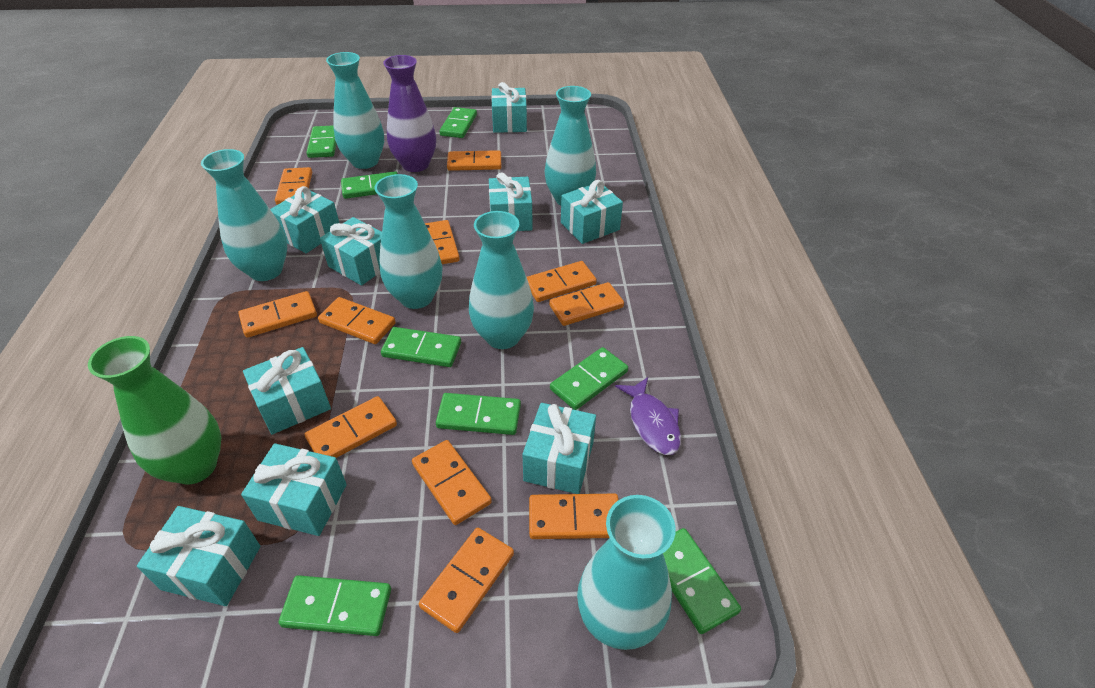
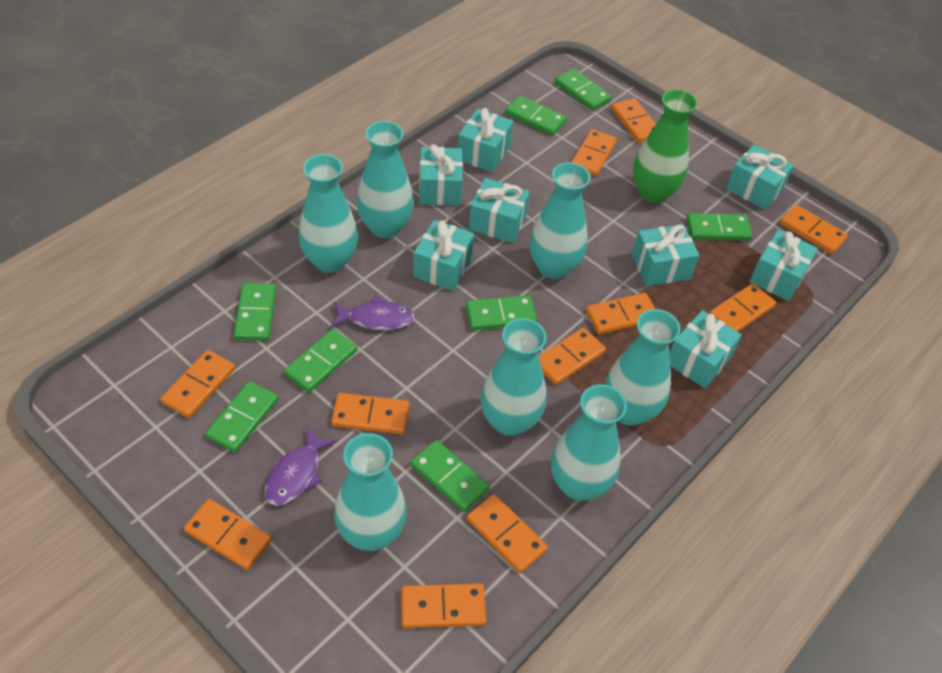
purple fish: [615,377,681,455] = 1 -> [264,427,337,506] [331,296,415,330] = 2
purple vase: [383,55,436,172] = 1 -> none = 0
turquoise gift: [137,506,260,606] [241,443,347,536] [243,347,331,435] [270,186,339,253] [320,217,382,286] [489,172,532,231] [491,82,527,133] [522,403,596,494] [561,180,623,244] = 9 -> [413,220,474,291] [419,144,463,206] [458,108,513,172] [469,178,530,243] [632,224,700,286] [669,310,742,388] [726,144,794,210] [749,230,818,301] = 8
turquoise vase: [201,149,287,281] [326,52,384,169] [374,174,442,309] [469,211,534,349] [545,86,596,205] [577,495,676,650] = 6 -> [298,154,358,273] [334,433,407,551] [357,121,414,238] [481,318,547,436] [529,162,591,279] [551,384,627,501] [605,309,681,426] = 7

